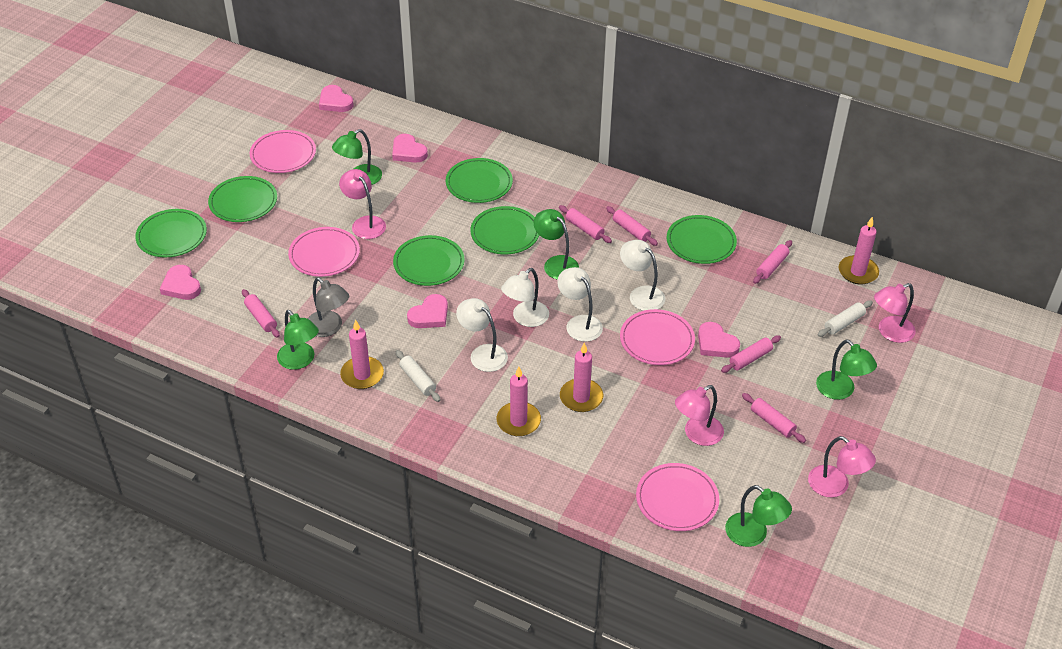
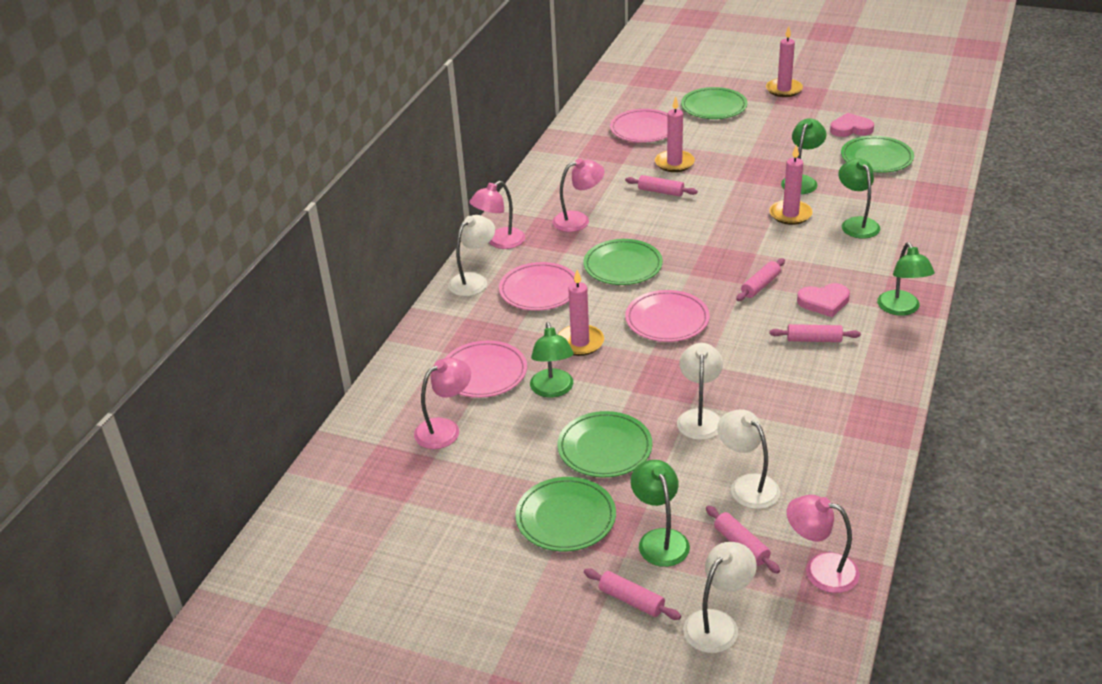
green plate: [135,209,207,257] [208,176,277,222] [393,235,465,286] [446,158,513,203] [470,206,539,254] [666,215,737,264] = 6 -> [515,477,616,551] [558,411,652,477] [583,239,663,285] [681,87,747,119] [841,136,914,173] = 5
grey lamp: [308,278,349,337] = 1 -> none = 0
pink heart: [160,265,201,300] [319,85,353,112] [392,134,428,163] [407,294,448,328] [698,322,740,358] = 5 -> [797,283,850,317] [830,113,874,137] = 2
pink rolling pin: [242,289,280,338] [559,205,612,243] [606,206,658,246] [721,335,781,373] [742,393,806,443] [753,240,792,284] = 6 -> [584,569,681,620] [625,175,698,196] [706,506,780,574] [736,258,785,301] [769,324,861,342] = 5
white rolling pin: [396,350,440,402] [817,300,873,337] = 2 -> none = 0

